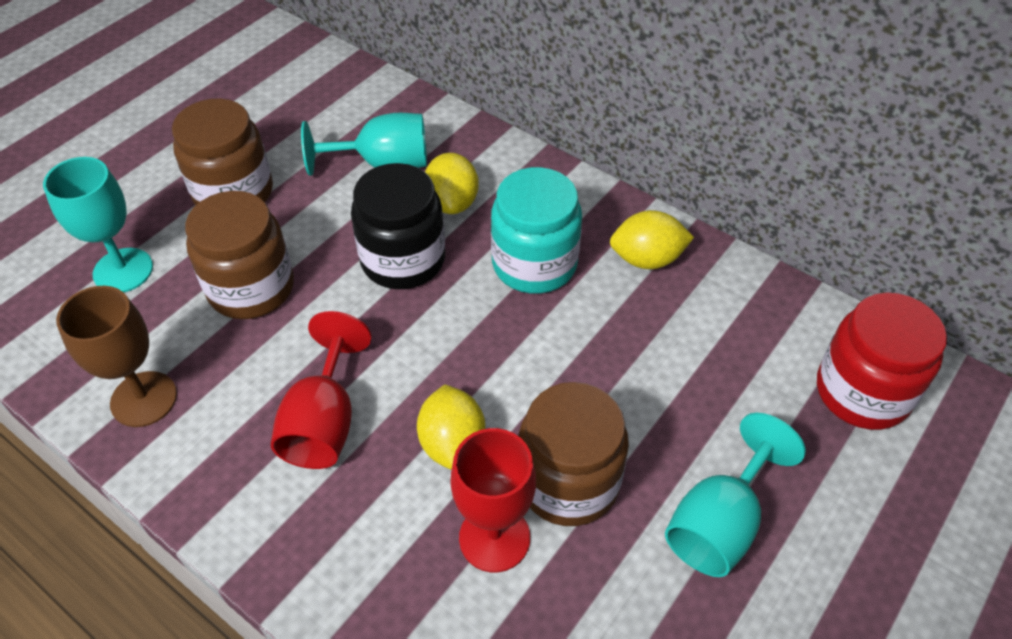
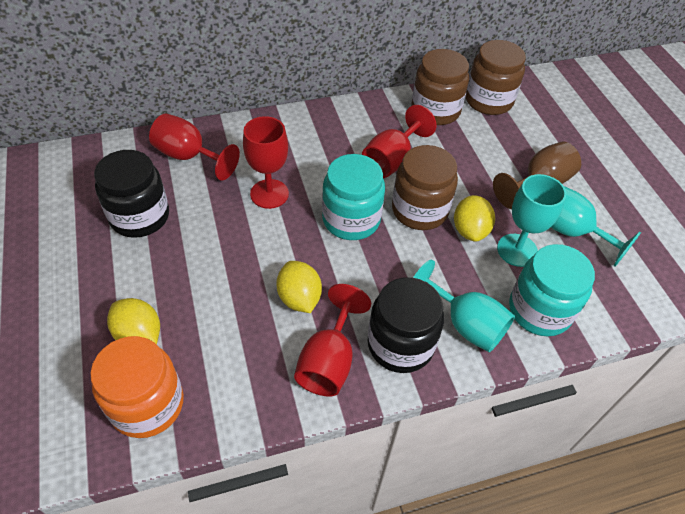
black jar: [351,163,445,289] = 1 -> [94,150,169,238] [368,277,444,373] = 2
orange jar: none = 0 -> [90,336,184,438] = 1
red goblet: [271,311,372,469] [451,428,536,572] = 2 -> [149,114,240,181] [243,116,289,209] [294,284,371,397] [362,105,436,178] = 4
red jar: [817,292,947,430] = 1 -> none = 0
turquoise jar: [491,167,582,294] = 1 -> [322,154,385,240] [509,244,595,337] = 2

